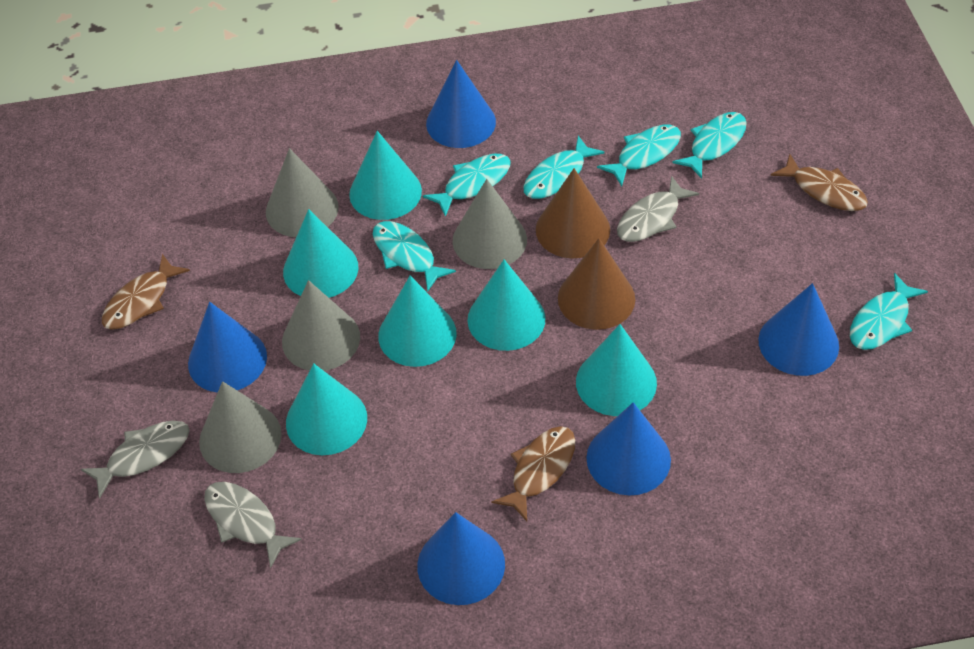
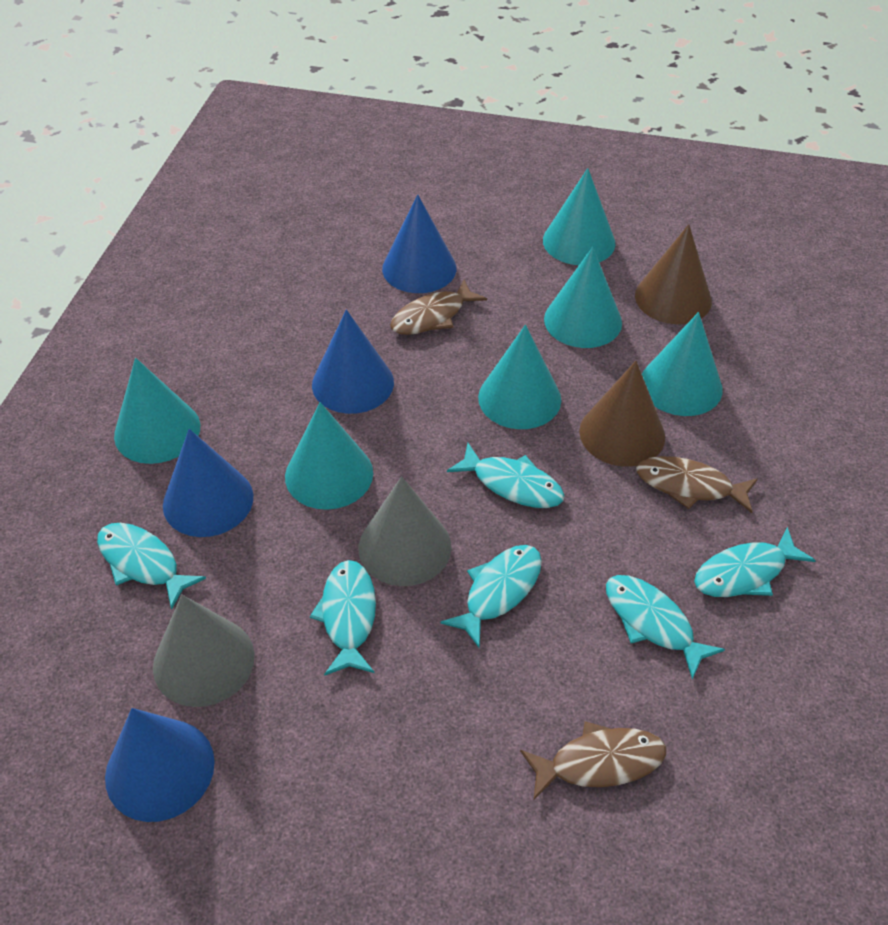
blue cone: [188,302,267,393] [417,512,505,605] [426,60,496,148] [586,402,671,495] [758,283,839,376] = 5 -> [105,708,215,822] [163,429,253,537] [312,310,394,414] [382,195,456,293] = 4
grey cone: [199,381,282,473] [266,148,339,237] [282,280,360,371] [453,179,527,269] = 4 -> [153,594,255,707] [359,476,452,586] = 2
grey fish: [81,421,189,498] [204,482,302,568] [617,176,699,242] = 3 -> none = 0

